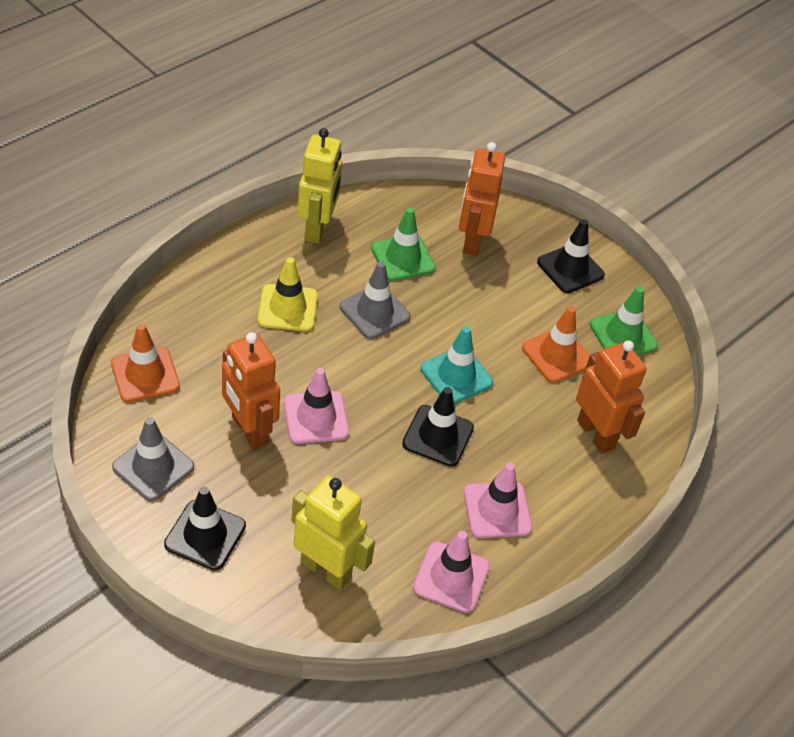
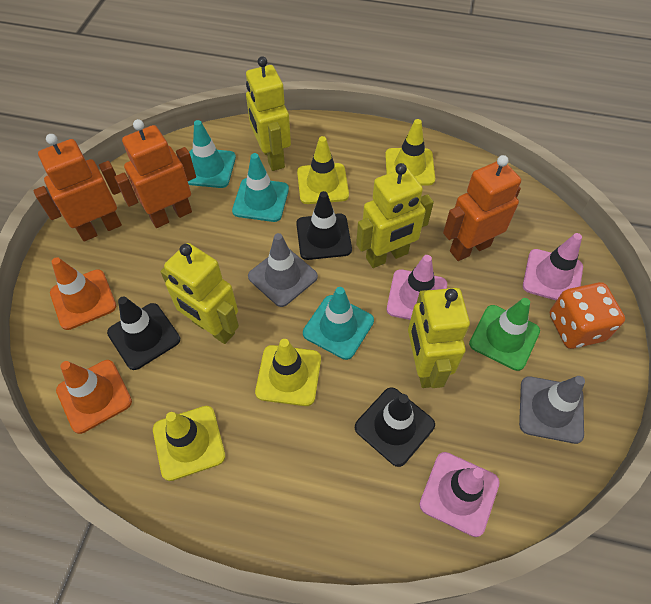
green traffic cone: [371,208,436,281] [590,286,658,355] = 2 -> [469,298,540,371] = 1
orange dice: none = 0 -> [550,282,625,349] = 1
turquoise traffic cone: [420,326,493,404] = 1 -> [188,120,236,188] [232,153,289,222] [303,287,374,360] = 3
yellow robot: [291,476,375,590] [297,128,342,244] = 2 -> [160,243,239,344] [246,56,291,171] [356,163,434,268] [408,288,470,388] = 4
yellow traffic cone: [258,257,318,332] = 1 -> [153,406,225,481] [255,339,321,406] [297,136,349,204] [385,119,435,185] = 4

